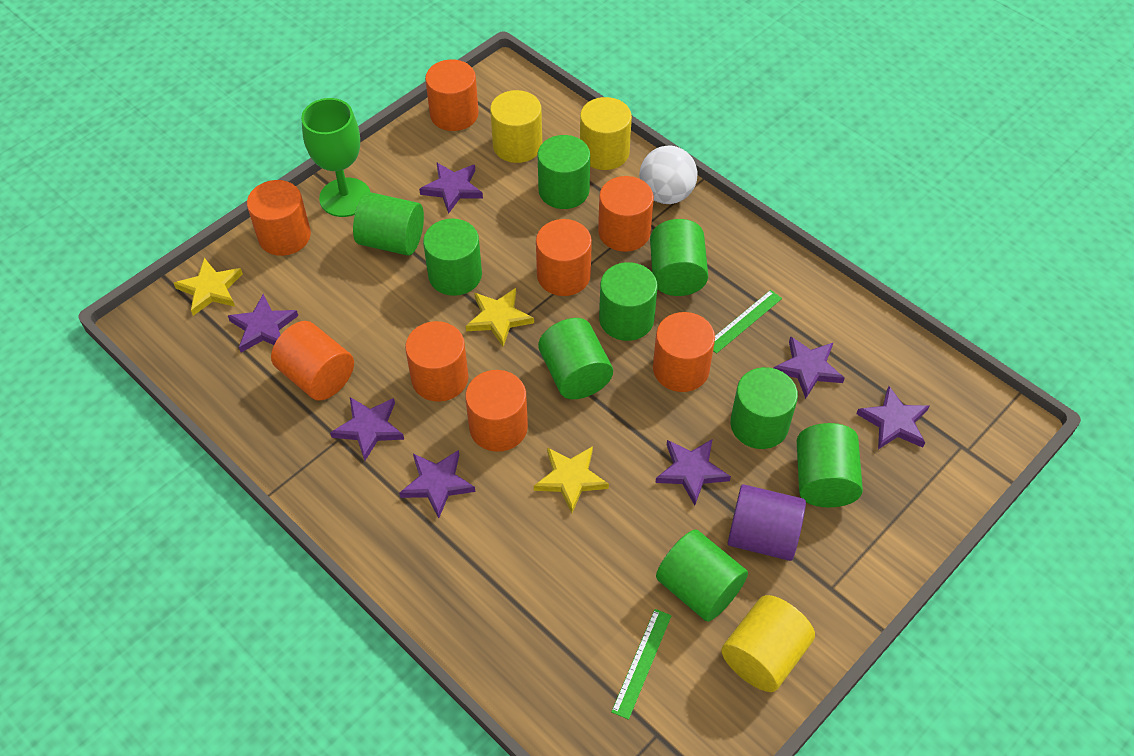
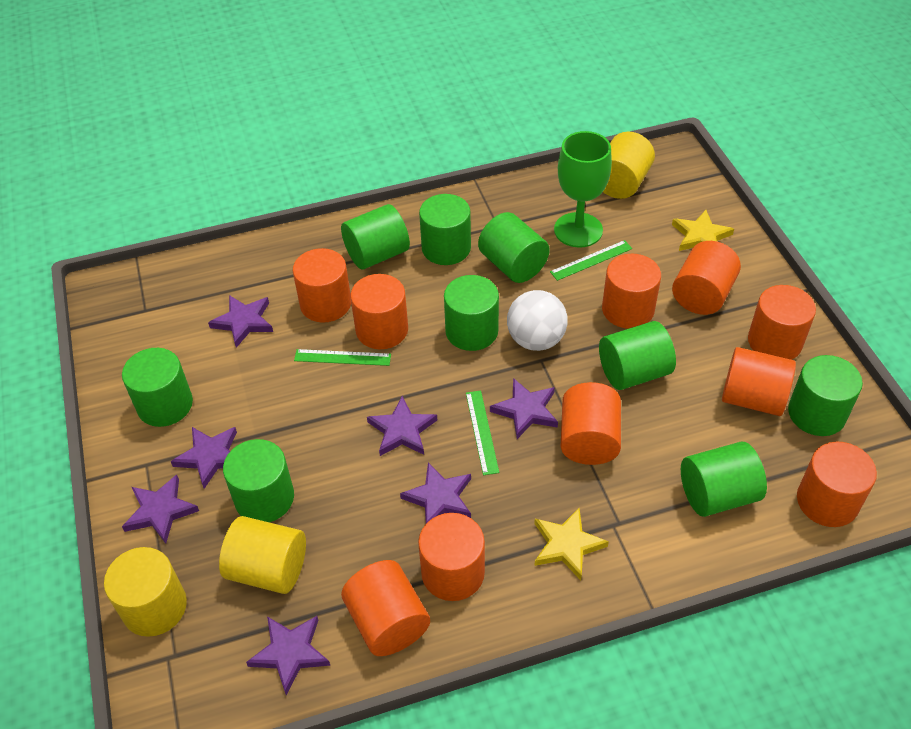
green ruler: [611,609,672,720] [713,290,782,354] = 2 -> [294,349,391,366] [466,390,499,475] [550,240,633,281] = 3
orange cylinder: [247,180,311,256] [271,321,354,401] [405,321,469,402] [425,59,479,131] [465,370,528,452] [536,219,592,296] [598,176,654,252] [653,312,715,392] = 8 -> [293,248,351,323] [341,560,430,656] [351,274,408,349] [418,513,485,601] [561,382,621,465] [602,254,661,329] [672,241,741,315] [722,347,796,416] [748,285,816,360] [797,442,877,527] = 10
purple cylinder: [728,484,806,561] = 1 -> none = 0
yellow star: [174,258,243,316] [466,288,534,347] [534,446,609,513] = 3 -> [534,508,609,580] [672,210,734,251] = 2

